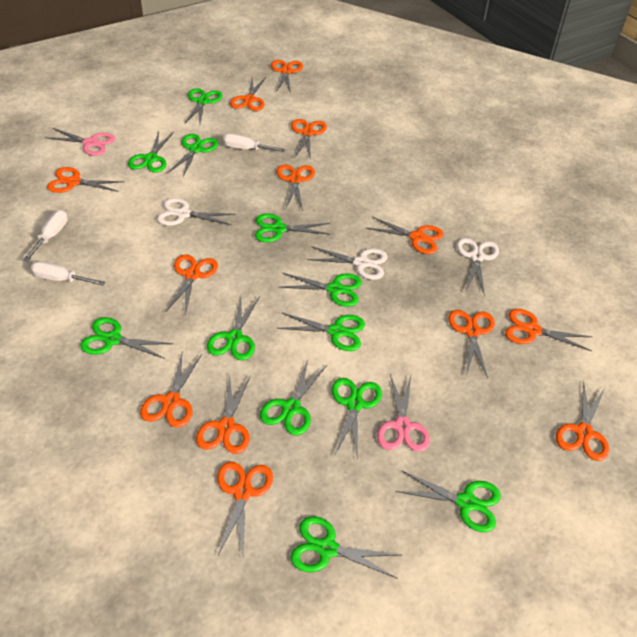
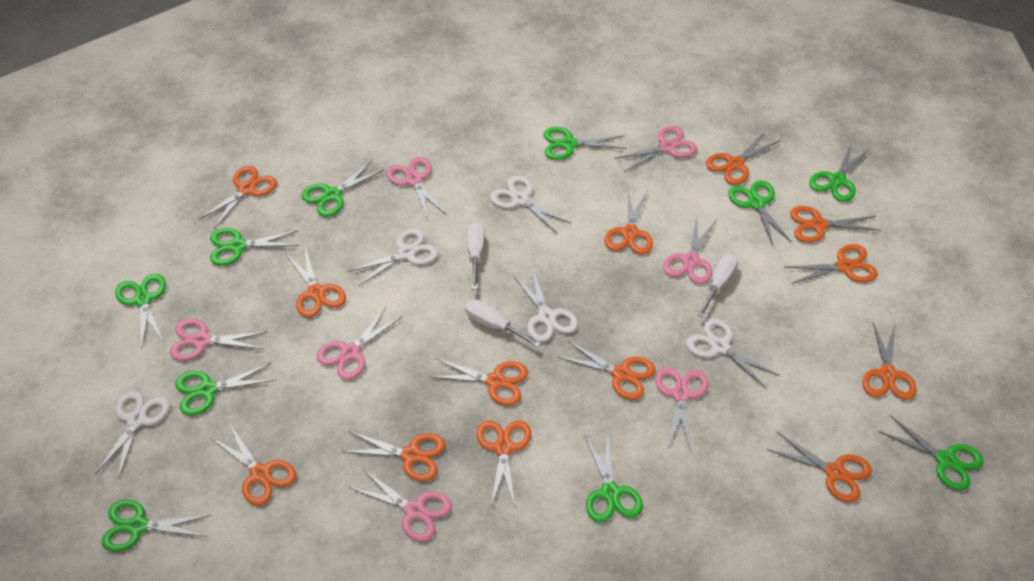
green scissors: [80,317,173,359] [128,131,174,173] [167,134,218,177] [184,88,223,124] [207,296,260,360] [255,214,331,242] [260,360,327,435] [277,313,365,351] [279,273,362,307] [290,516,400,579] [332,378,382,459] [396,471,501,532] = 12 -> [101,500,211,552] [115,274,166,349] [175,363,276,415] [210,228,299,266] [301,160,384,217] [544,127,627,160] [585,434,643,523] [728,180,792,246] [809,143,870,202] [879,415,984,490] = 10
pink scissors: [45,128,115,156] [377,374,430,452] = 2 -> [170,319,267,361] [316,307,402,380] [350,469,452,542] [386,157,446,221] [614,126,697,172] [655,367,709,451] [663,217,716,284] = 7
white scissors: [157,198,235,226] [307,246,388,280] [457,238,499,296] = 3 -> [96,391,170,479] [348,229,438,286] [490,176,571,234] [513,267,578,342] [686,319,780,389] = 5

